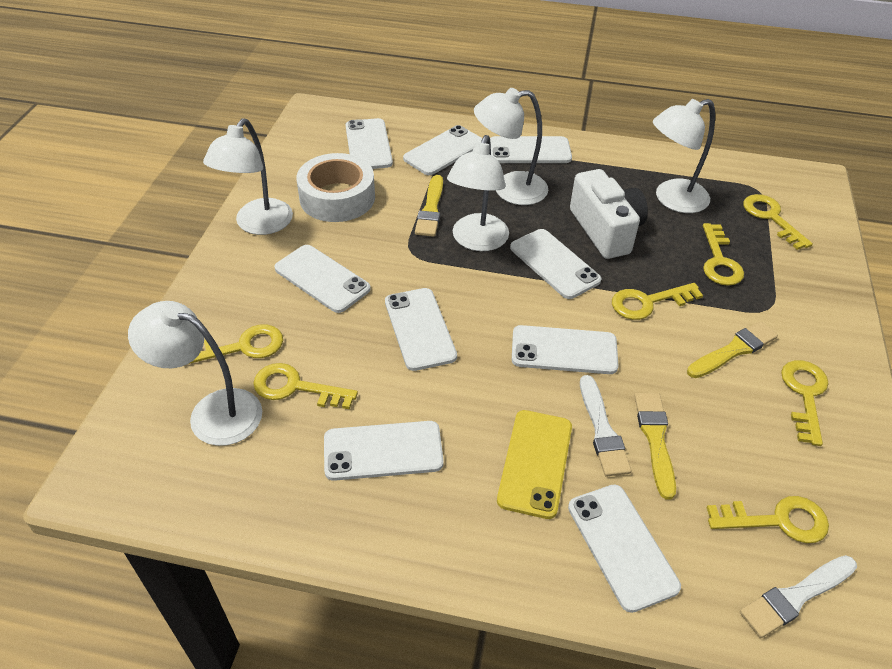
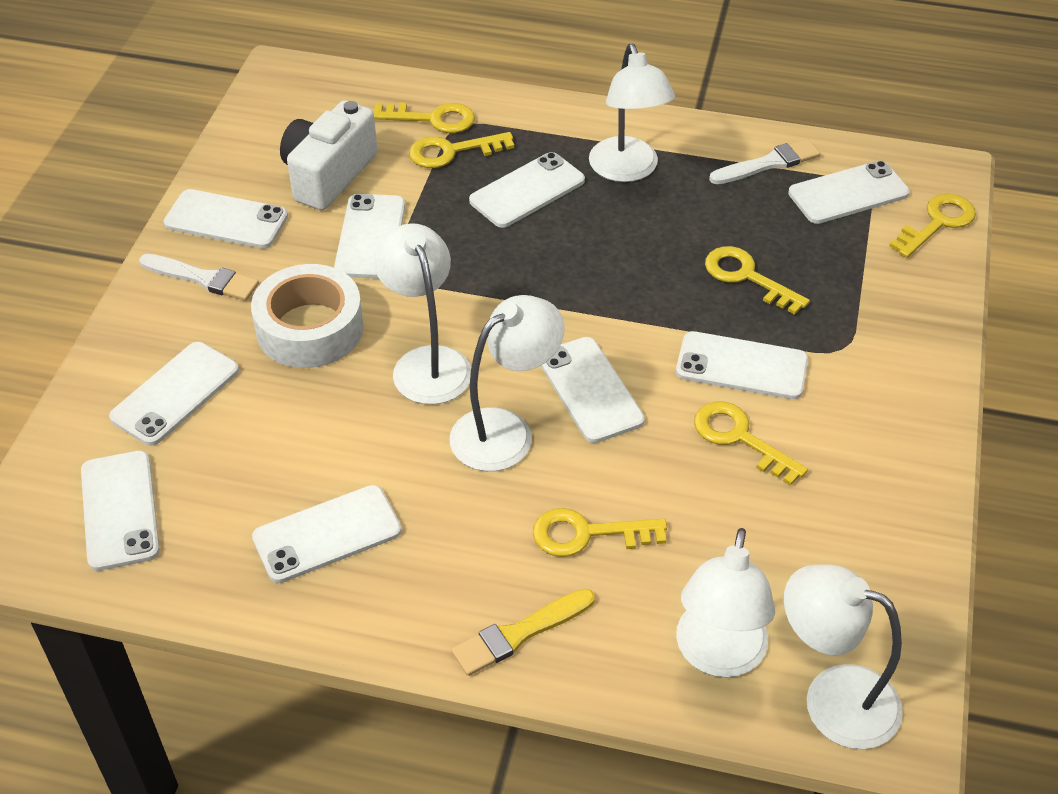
yellow brush: [415,175,443,237] [634,393,676,500] [687,321,778,378] = 3 -> [451,589,595,676] = 1
yellow key: [189,324,283,364] [253,363,358,409] [612,283,703,320] [703,223,744,286] [707,496,829,543] [743,194,813,250] [781,360,828,446] = 7 -> [373,103,475,133] [409,132,514,168] [533,508,667,557] [694,402,808,486] [705,246,810,315] [889,194,976,258] = 6
yellow phone: [497,410,572,519] = 1 -> none = 0

